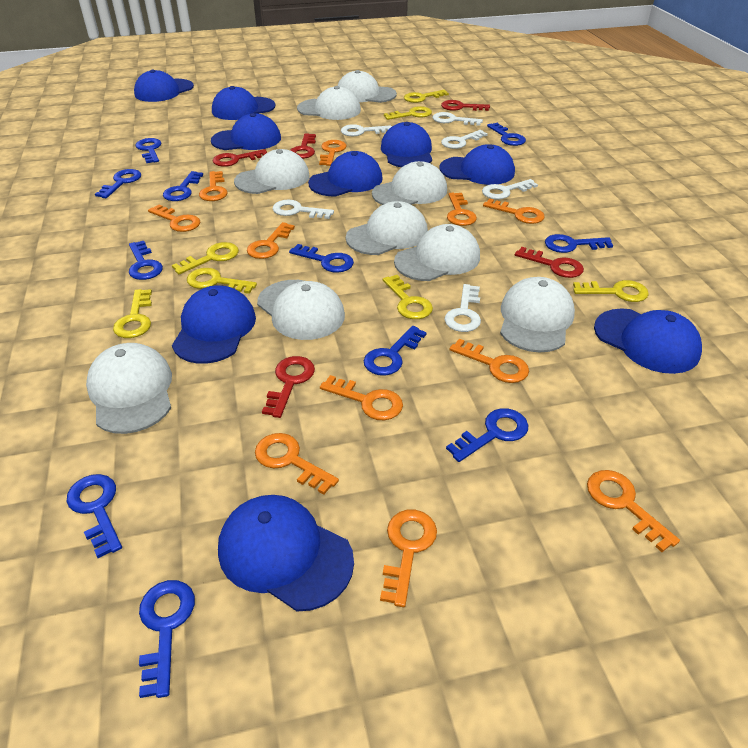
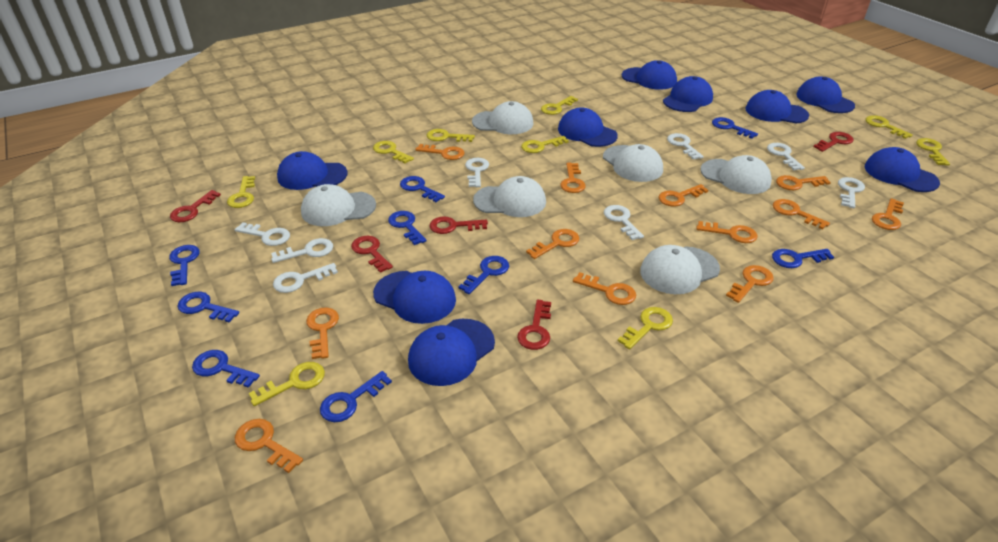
blue key: [66,474,122,558] [95,169,141,198] [129,241,163,280] [135,138,161,163] [139,580,195,698] [163,171,203,201] [289,244,354,273] [364,326,427,376] [446,408,528,462] [487,123,526,146] [545,234,613,253] = 11 -> [169,245,200,286] [177,292,239,322] [192,350,260,388] [320,371,392,422] [388,211,427,245] [400,176,445,202] [458,256,509,294] [712,117,758,139] [772,249,834,268] = 9
orange key: [148,205,200,232] [199,171,227,201] [247,222,295,259] [255,433,339,495] [319,140,347,166] [320,375,403,420] [380,510,437,607] [447,193,477,226] [449,339,529,383] [483,199,545,224] [587,470,680,552] = 11 -> [235,419,303,473] [306,308,339,359] [415,144,465,160] [526,229,579,259] [560,163,586,193] [573,272,636,305] [658,184,708,207] [696,221,758,243] [726,265,774,303] [773,199,830,230] [776,175,831,190] [872,198,904,230] = 12
white cap: [86,343,172,434] [234,149,310,194] [257,280,345,340] [297,86,361,120] [337,70,397,103] [346,201,428,255] [372,161,447,205] [394,224,480,281] [500,277,575,352] = 9 -> [301,184,376,226] [472,101,534,134] [473,176,546,217] [603,144,663,182] [640,245,720,294] [701,155,772,194] = 6
white key: [272,200,334,219] [341,124,392,136] [433,112,483,126] [441,130,488,149] [444,284,481,332] [482,179,538,200] = 6 -> [235,222,290,246] [271,238,333,263] [273,263,338,293] [465,158,489,187] [604,205,644,240] [667,133,704,160] [767,143,805,170] [838,177,865,208] = 8
yellow key: [113,289,152,338] [172,242,239,274] [187,268,257,294] [383,275,433,319] [384,106,432,120] [404,90,449,103] [573,280,649,302] = 7 -> [227,176,255,208] [249,362,325,406] [373,141,414,163] [427,129,475,142] [521,136,569,153] [541,96,578,115] [618,307,673,349] [865,115,913,139] [916,138,950,166] = 9

